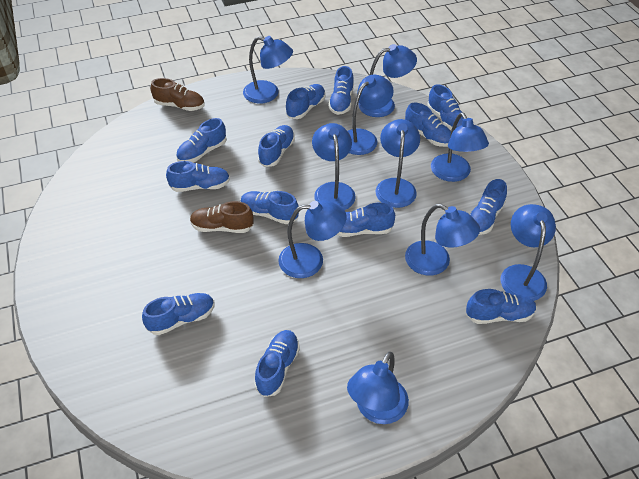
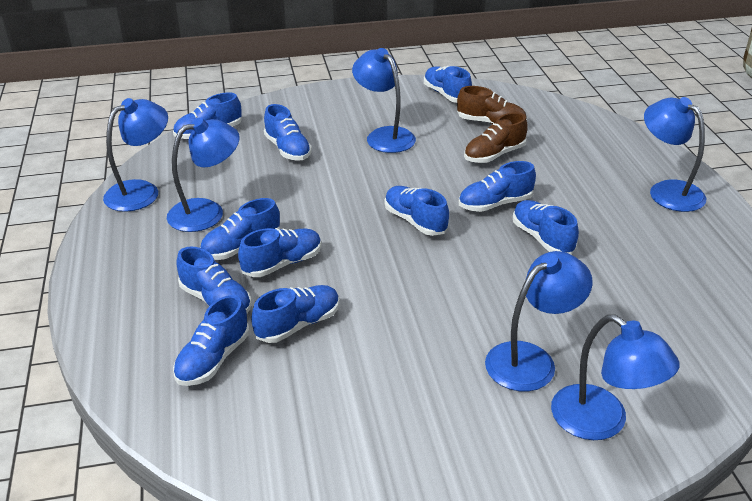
blue lamp: [243,36,293,104] [278,200,346,278] [312,123,356,210] [347,352,409,424] [348,75,394,155] [358,44,417,117] [375,119,420,208] [405,204,480,275] [431,112,489,182] [501,204,556,301] = 10 -> [103,98,168,212] [167,118,240,232] [352,48,416,153] [485,251,593,391] [551,314,680,440] [644,97,706,212] = 6
blue shoe: [142,293,215,335] [166,161,230,192] [176,118,227,163] [240,191,299,224] [254,330,300,397] [258,125,295,167] [286,84,326,119] [328,66,354,115] [337,203,395,237] [405,103,451,147] [427,84,463,130] [466,289,537,324] [470,179,507,235] = 13 -> [173,93,242,139] [173,295,250,386] [176,246,252,313] [200,198,280,260] [238,228,322,277] [251,285,340,343] [264,104,312,161] [385,186,449,236] [424,66,472,103] [459,161,536,212] [513,200,579,254] = 11

